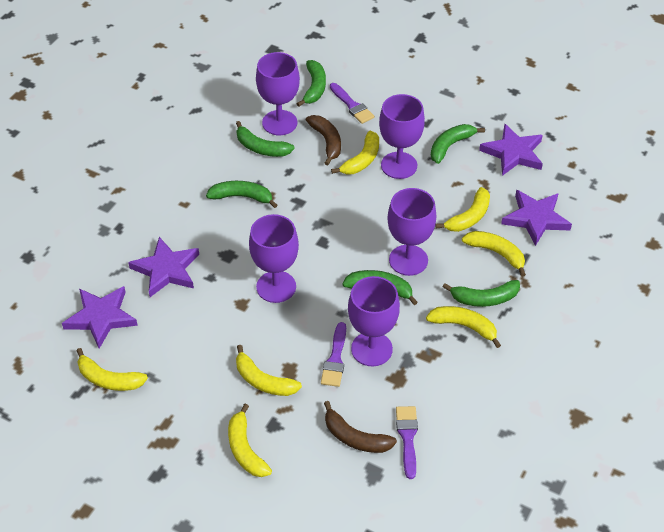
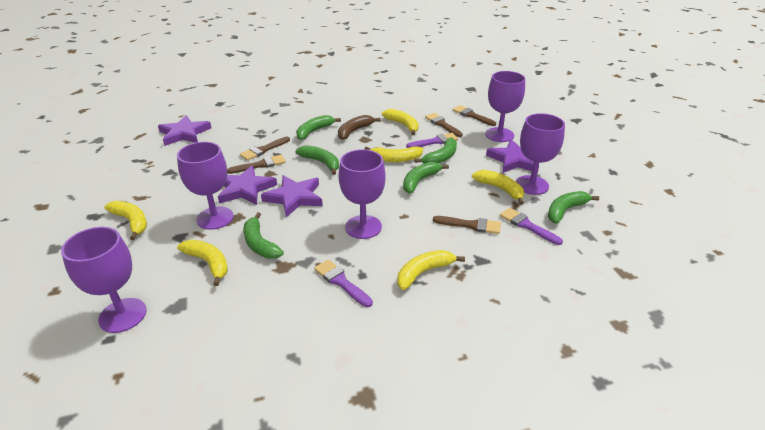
brown banana: [306,115,341,165] [324,401,397,453] = 2 -> [338,115,381,140] = 1
brown brush: none = 0 -> [227,155,286,174] [240,137,290,160] [425,113,463,137] [433,216,501,234] [453,105,496,126] = 5
yellow banana: [77,348,148,391] [228,404,272,477] [236,345,302,396] [331,131,379,175] [426,306,501,348] [435,187,490,232] [462,231,526,277] = 7 -> [104,201,147,240] [177,240,228,286] [364,146,423,162] [382,109,419,135] [397,250,465,290] [472,170,524,205] = 6

